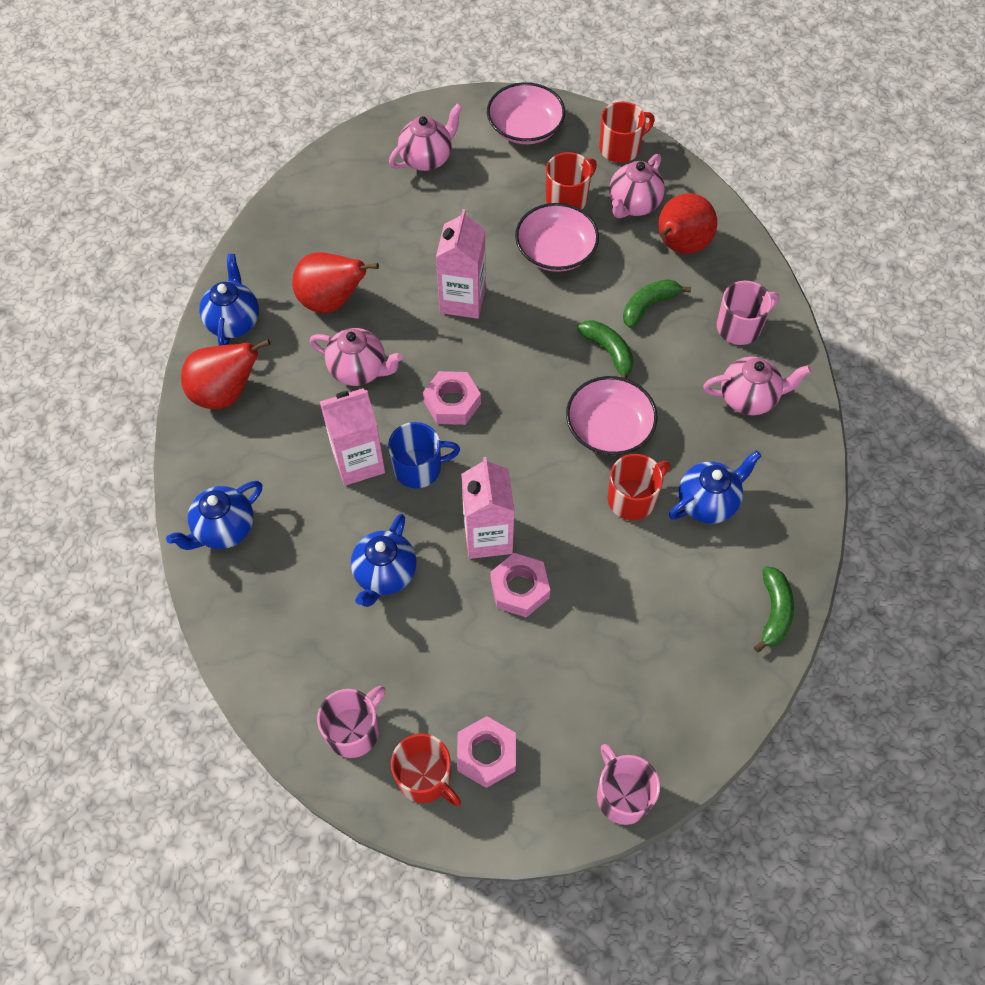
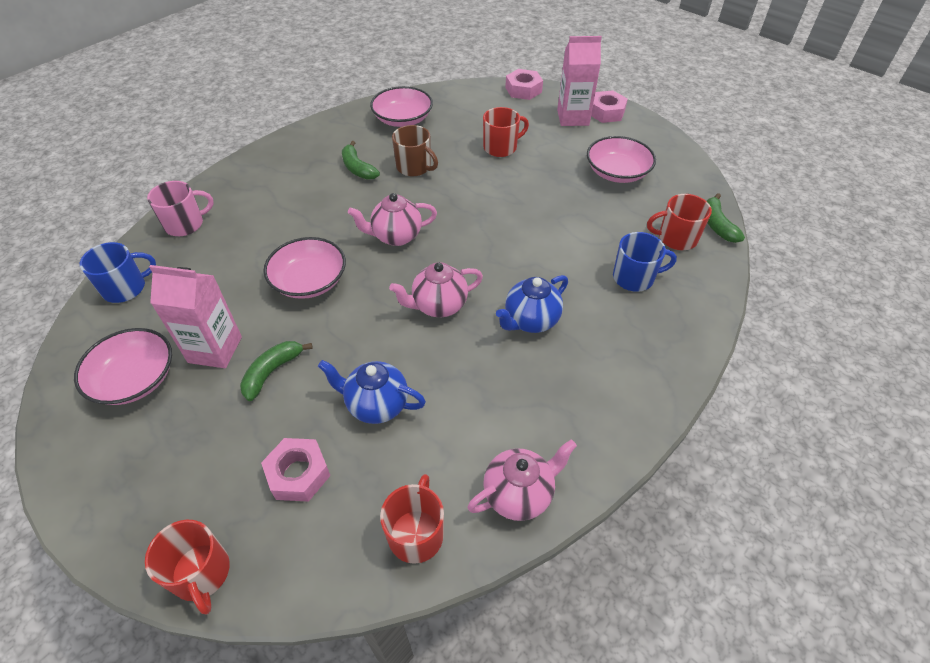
blue mug: [388,422,460,488] = 1 -> [80,242,156,303] [613,232,677,292] = 2
blue teapot: [166,481,262,550] [199,254,259,346] [351,514,417,607] [669,450,762,524] = 4 -> [318,360,426,424] [496,275,568,333] = 2
brown mug: none = 0 -> [392,125,438,176] = 1
pink bowl: [487,82,565,144] [515,203,599,272] [566,376,657,455] = 3 -> [74,328,172,405] [263,237,346,299] [370,86,433,127] [587,136,656,183] = 4
pink carton: [320,388,385,486] [436,209,486,319] [461,457,515,559] = 3 -> [149,265,242,368] [557,36,602,126] = 2
pink mug: [317,686,385,758] [597,744,660,825] [717,281,779,345] = 3 -> [147,181,214,236] = 1
pink teapot: [309,328,403,386] [389,103,463,171] [609,154,665,218] [703,357,811,415] = 4 -> [348,193,437,246] [389,262,483,317] [467,440,577,521] = 3
red pear: [181,339,271,409] [292,252,379,314] [658,193,717,254] = 3 -> none = 0

